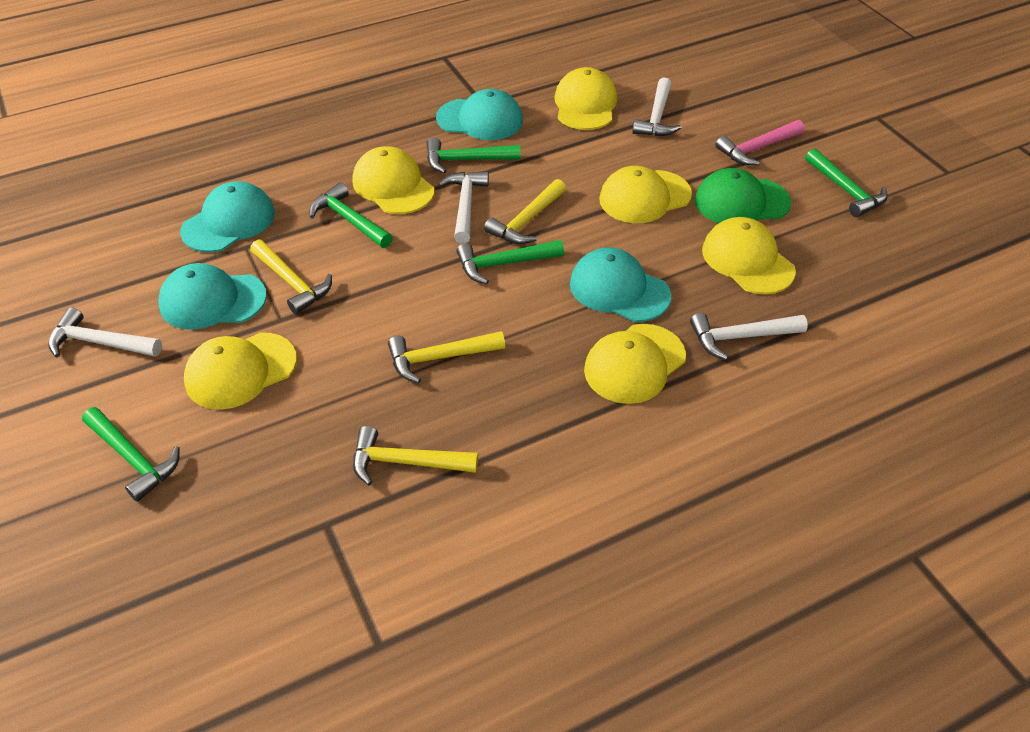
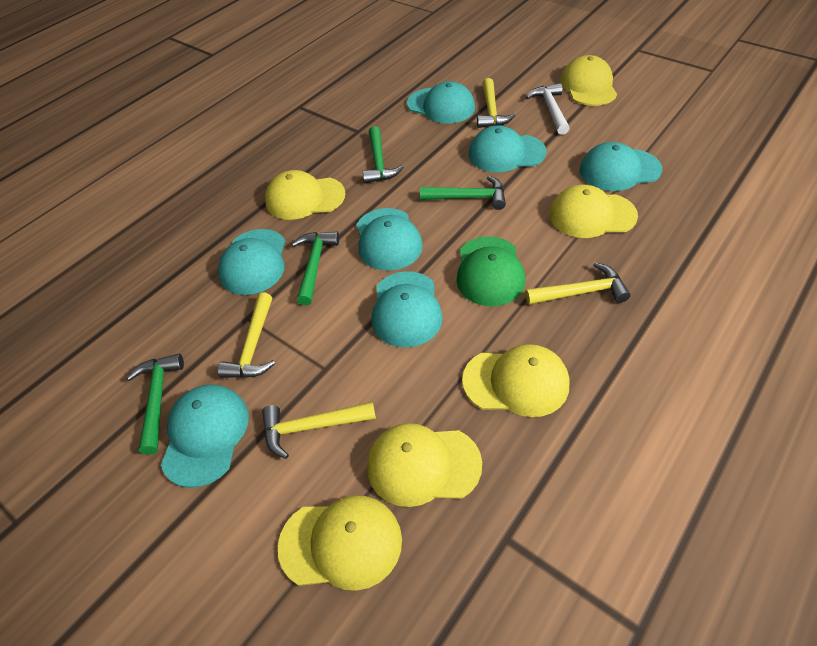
green hammer: [82,407,180,502] [309,182,393,248] [427,138,520,174] [456,240,564,284] [805,148,888,217] = 5 -> [126,354,184,455] [292,232,339,305] [362,126,404,183] [420,176,506,210] = 4
pink hammer: [715,120,804,165] = 1 -> none = 0
turquoise cap: [158,263,267,330] [180,181,275,252] [436,89,523,140] [570,247,671,322] = 4 -> [161,384,249,488] [218,229,285,295] [356,208,423,271] [371,271,443,347] [407,81,475,124] [469,126,546,172] [580,142,662,191] = 7
white hammer: [48,307,162,357] [438,171,489,243] [632,77,682,136] [690,313,808,360] = 4 -> [526,83,570,135] = 1

